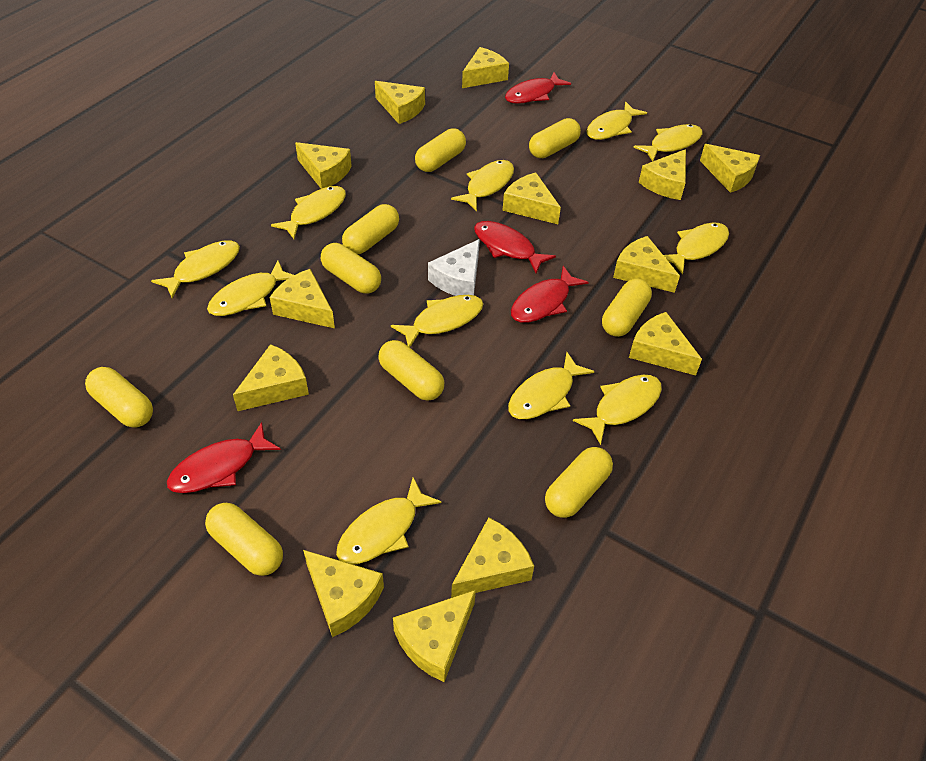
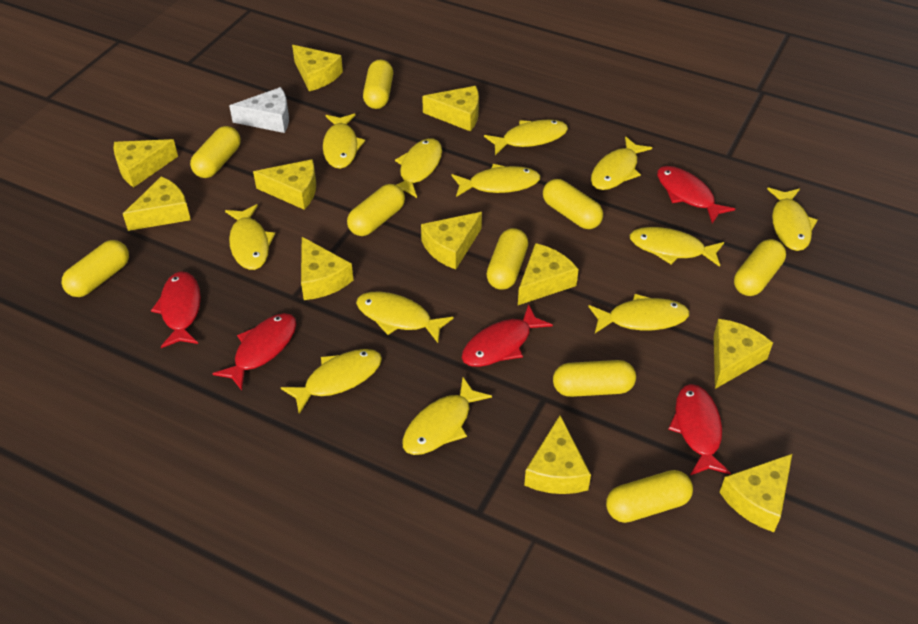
red fish: [167,422,281,493] [474,221,556,273] [505,72,571,104] [511,266,589,323] = 4 -> [151,271,201,348] [212,313,296,391] [462,304,553,367] [657,166,735,224] [668,384,731,475] = 5
yellow cheese: [233,344,309,411] [269,269,335,328] [295,142,352,189] [303,550,384,637] [375,81,425,124] [393,590,476,682] [451,517,534,598] [462,47,509,88] [502,172,561,224] [613,236,680,293] [629,312,702,376] [639,149,686,200] [700,144,760,193] = 13 -> [113,139,178,187] [123,176,191,231] [253,159,316,210] [292,45,343,91] [301,237,353,300] [421,212,482,270] [422,86,479,131] [518,243,579,305] [524,415,591,494] [714,319,773,389] [720,454,792,532] = 11
yellow fish: [151,240,240,298] [207,261,294,316] [271,186,346,239] [336,477,442,565] [391,295,483,347] [451,160,514,211] [508,352,594,419] [573,375,662,445] [587,101,647,140] [633,124,703,161] [664,222,729,274] = 11 -> [225,204,275,270] [281,349,382,414] [323,114,365,169] [356,292,454,343] [395,138,442,198] [402,377,492,455] [452,164,541,197] [484,119,568,155] [588,294,690,333] [591,136,652,190] [629,227,724,267] [767,188,818,251] = 12

